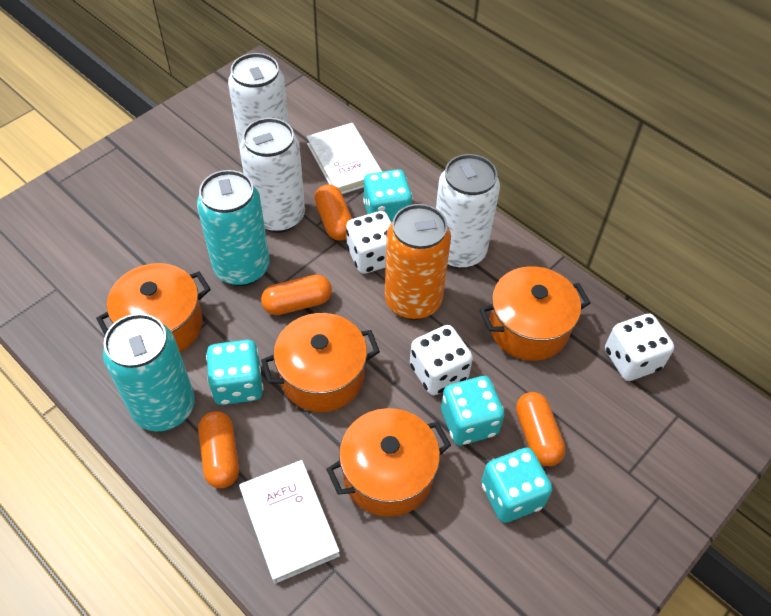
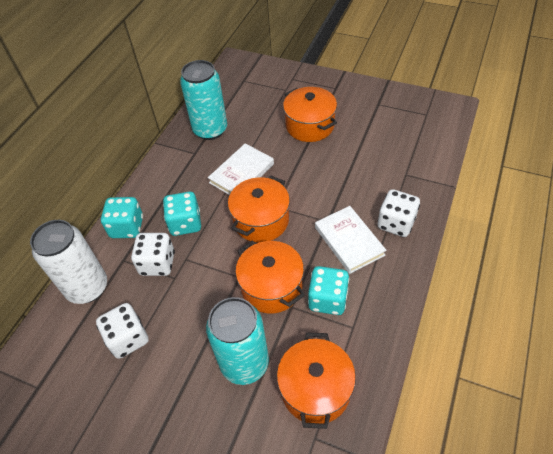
orange can: [385,204,451,320] = 1 -> none = 0
orange capsule: [198,411,239,488] [261,275,332,315] [314,184,352,241] [516,392,565,466] = 4 -> none = 0
turquoise dice: [206,340,263,405] [363,169,413,222] [441,376,505,445] [481,448,552,523] = 4 -> [101,197,143,238] [163,192,201,236] [308,266,349,315] = 3
white can: [228,53,289,149] [240,118,305,233] [436,154,500,269] = 3 -> [30,220,107,304] = 1

